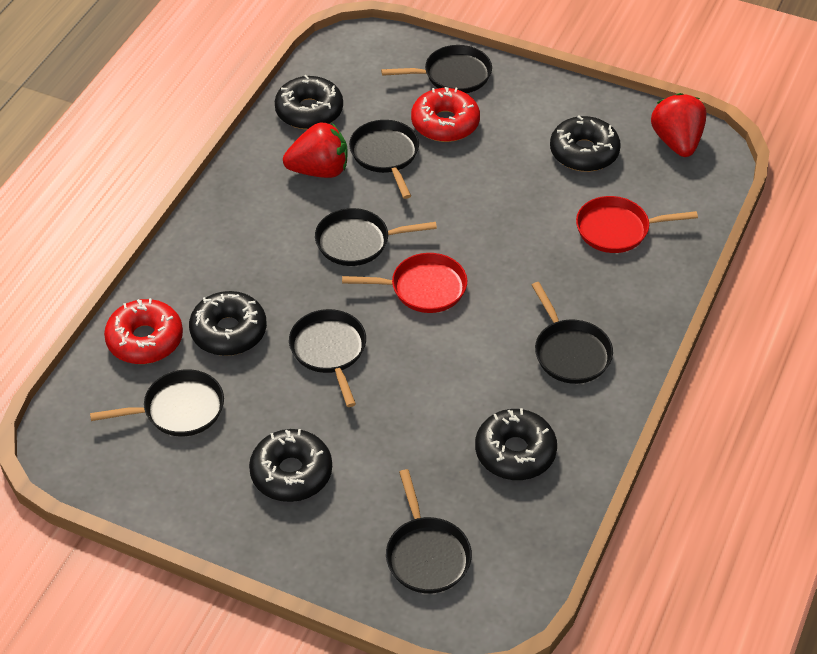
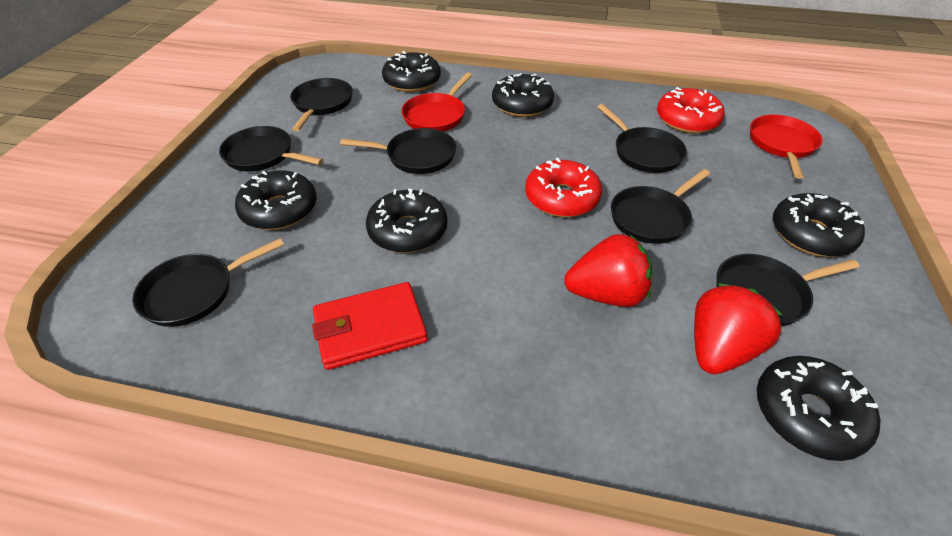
black donut: [189,291,267,356] [249,429,332,502] [275,75,343,130] [475,408,557,480] [550,116,621,172] = 5 -> [235,170,317,230] [366,188,448,253] [382,51,441,92] [492,73,554,117] [757,356,881,461] [773,193,865,257] = 6
red wallet: none = 0 -> [312,282,428,370] = 1

